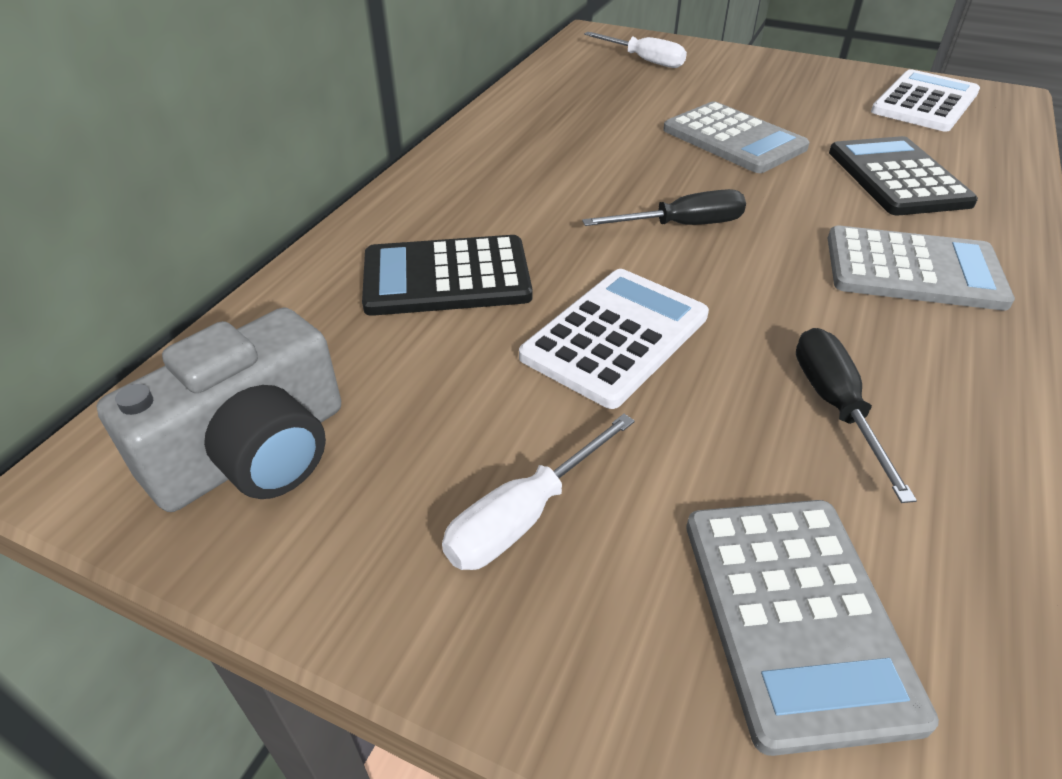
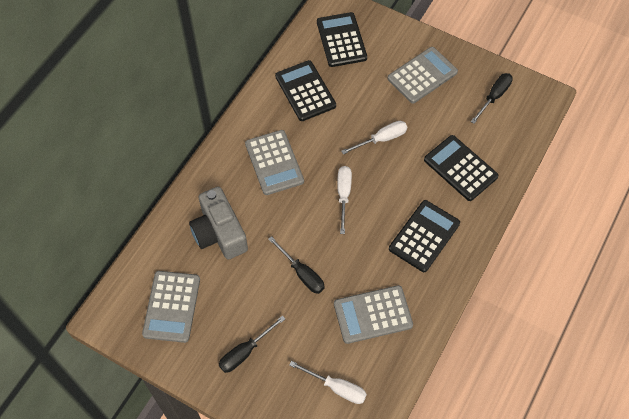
black calculator: [362,235,532,316] [829,136,978,215] = 2 -> [275,60,336,121] [317,12,367,67] [389,200,460,272] [424,135,498,201] = 4
black screwdriver: [582,189,746,226] [796,328,917,503] = 2 -> [219,315,285,373] [268,236,325,294] [471,73,513,124] = 3
grey calculator: [663,101,810,173] [686,500,939,756] [828,226,1015,310] = 3 -> [142,271,200,343] [245,130,304,195] [334,285,413,344] [387,47,458,103] = 4
white calculator: [519,269,709,409] [871,69,980,132] = 2 -> none = 0
white screwdriver: [442,414,635,570] [584,32,687,68] = 2 -> [289,361,367,404] [337,166,352,234] [341,121,407,155] = 3

